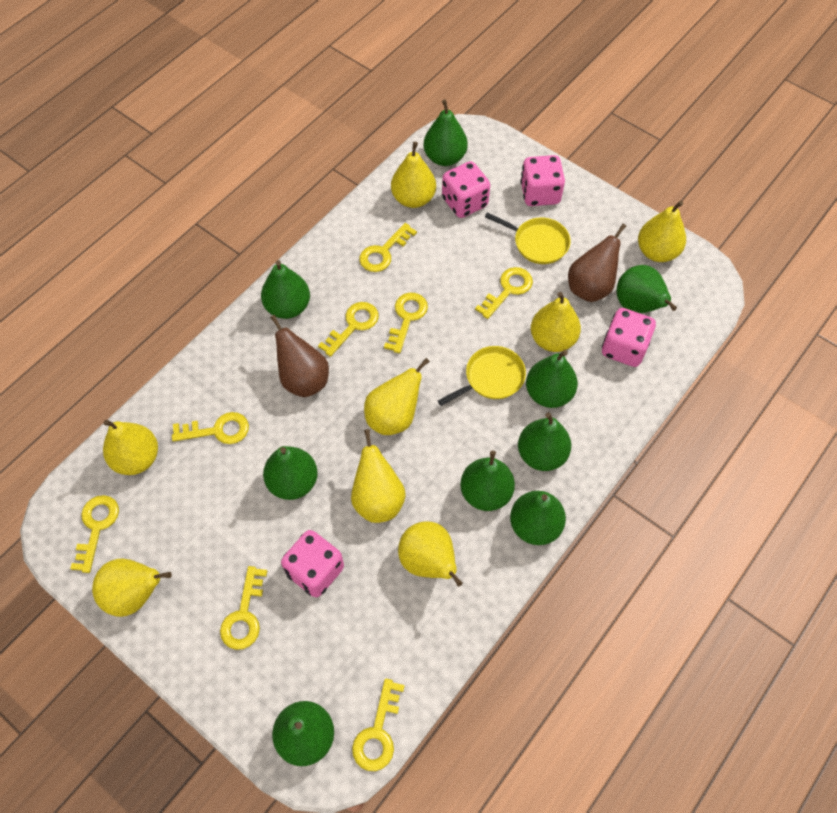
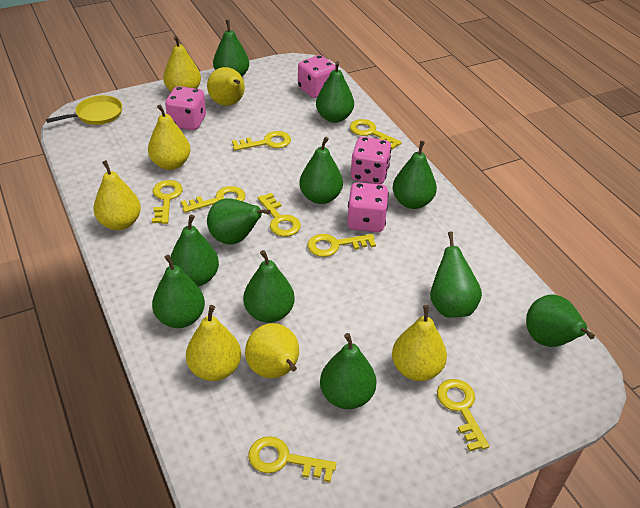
brown pear: [270,315,329,397] [568,224,626,302] = 2 -> none = 0
green pear: [261,260,310,319] [263,446,318,500] [272,701,334,766] [424,99,468,166] [460,450,515,511] [510,491,566,545] [518,412,571,471] [526,350,578,408] [617,265,677,313] = 9 -> [152,255,205,328] [169,214,219,286] [207,198,271,245] [213,20,249,77] [243,250,295,323] [299,137,343,204] [316,61,354,123] [320,333,377,409] [393,141,437,209] [430,231,482,318] [526,295,595,347] = 11
yellow pan: [438,346,526,406] [485,212,571,264] = 2 -> [46,95,122,125] = 1
yellow pear: [92,558,172,617] [103,420,158,475] [351,429,406,523] [364,358,430,435] [391,142,436,208] [398,521,463,587] [531,292,581,352] [638,201,686,262] = 8 -> [94,160,141,230] [148,105,190,170] [163,36,201,92] [186,305,241,381] [207,67,245,106] [245,323,299,378] [392,305,447,381] = 7

